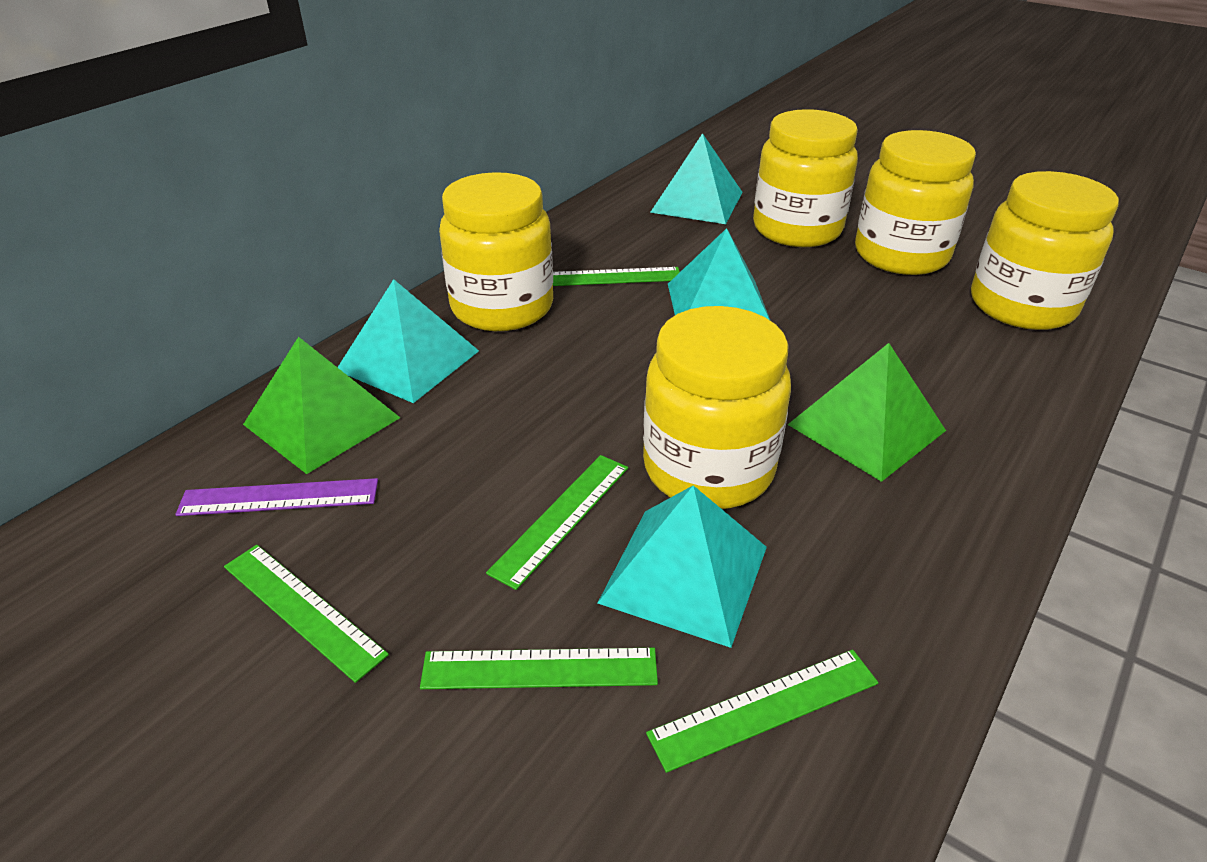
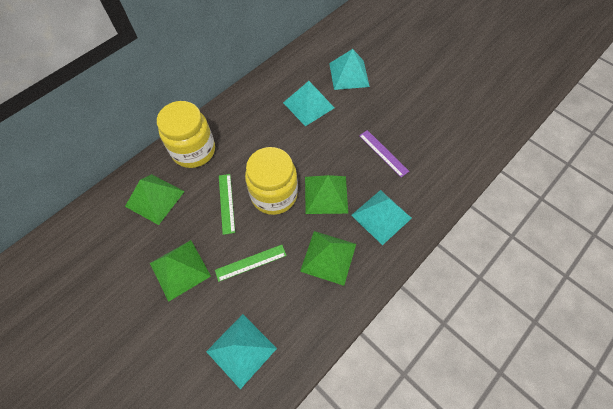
green pyramid: [243,337,400,474] [788,343,946,482] = 2 -> [125,174,185,225] [150,240,211,302] [300,231,356,286] [305,175,348,214] = 4
green ruler: [224,545,389,683] [420,648,658,689] [486,455,628,590] [553,267,680,286] [646,649,878,773] = 5 -> [215,245,287,282] [219,174,235,235] = 2
yellow jar: [439,172,553,331] [643,306,791,509] [753,109,858,247] [855,130,976,275] [971,171,1119,330] = 5 -> [157,101,215,168] [245,147,298,215] = 2

